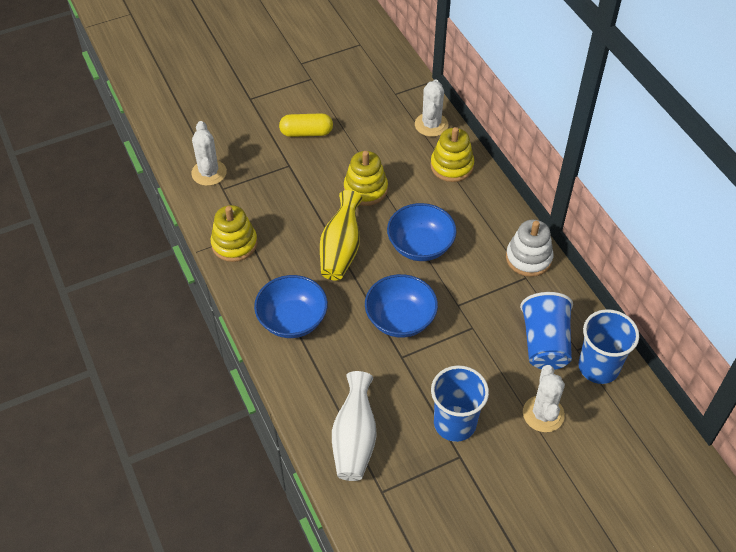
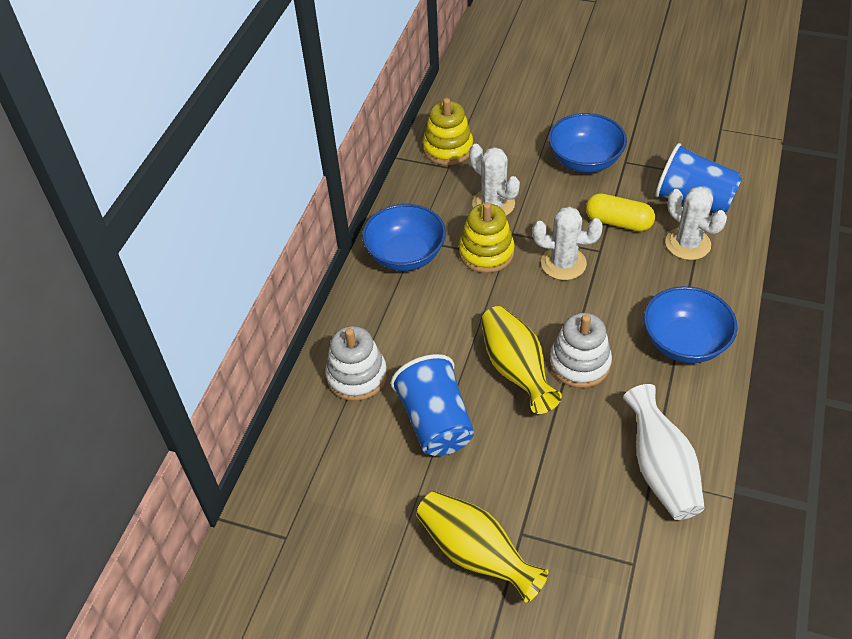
blue cup: [431,365,489,442] [520,292,573,370] [578,309,639,384] = 3 -> [391,354,474,456] [655,143,742,214] = 2
white stacking toy: [506,220,554,277] = 1 -> [325,326,387,401] [549,313,612,388] = 2
yellow stacking toy: [211,205,258,262] [344,151,388,206] [430,127,474,182] = 3 -> [423,98,473,165] [459,202,515,273] = 2
yellow vase: [320,190,363,281] = 1 -> [417,491,548,603] [481,306,562,414] = 2

